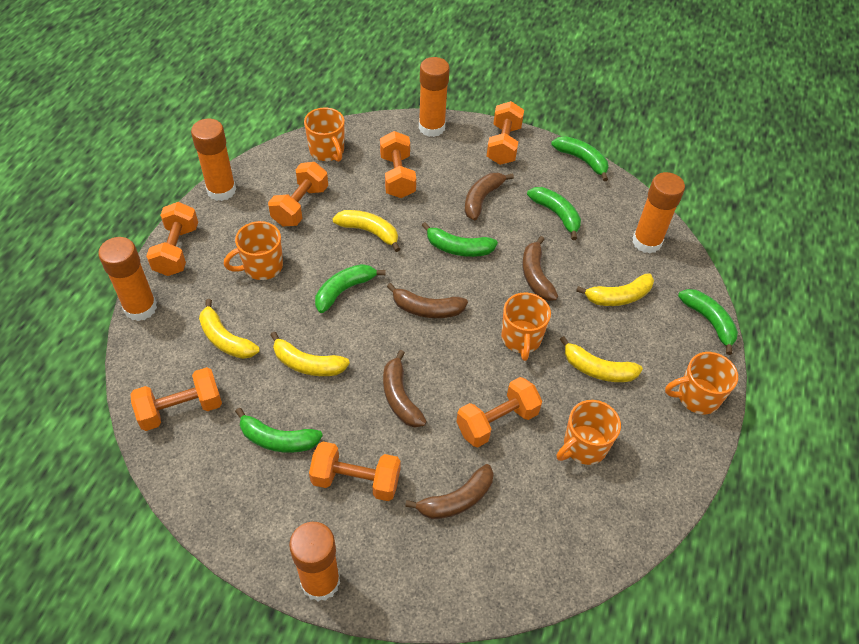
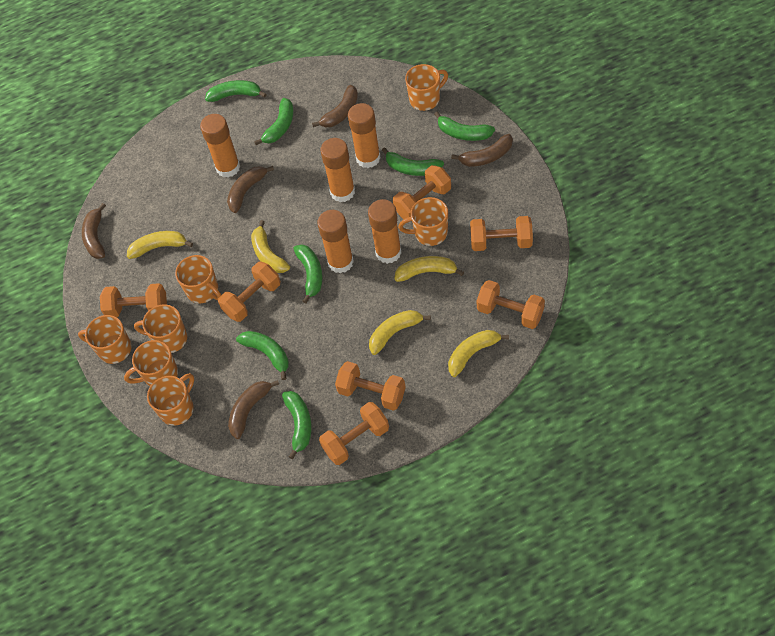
green banana: [235,408,323,453] [315,264,385,313] [422,222,498,257] [527,187,581,240] [551,136,609,181] [678,289,738,355] = 6 -> [205,80,267,102] [236,331,289,380] [254,98,294,145] [282,391,312,459] [294,245,323,304] [382,147,444,176] [434,112,495,141] = 7
orange mug: [224,221,283,280] [304,107,345,162] [501,292,551,361] [557,400,621,465] [665,352,738,414] = 5 -> [78,315,131,364] [124,340,178,387] [134,304,187,353] [147,373,194,426] [175,255,221,303] [398,197,448,246] [405,64,448,111] = 7

